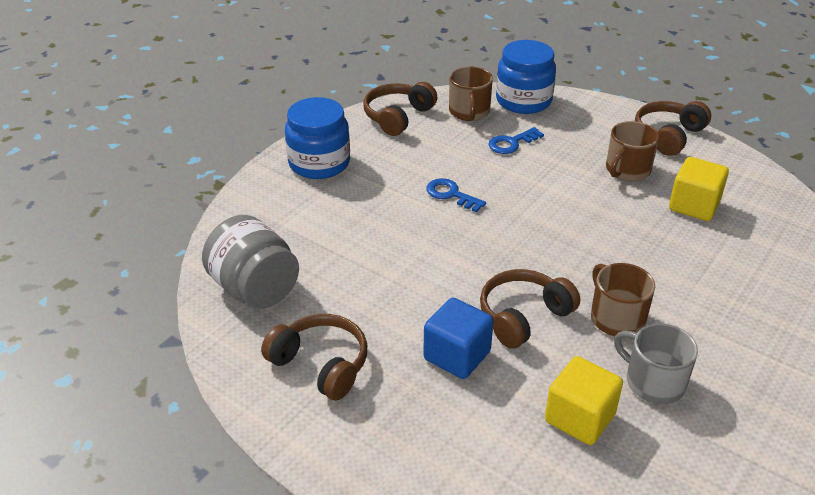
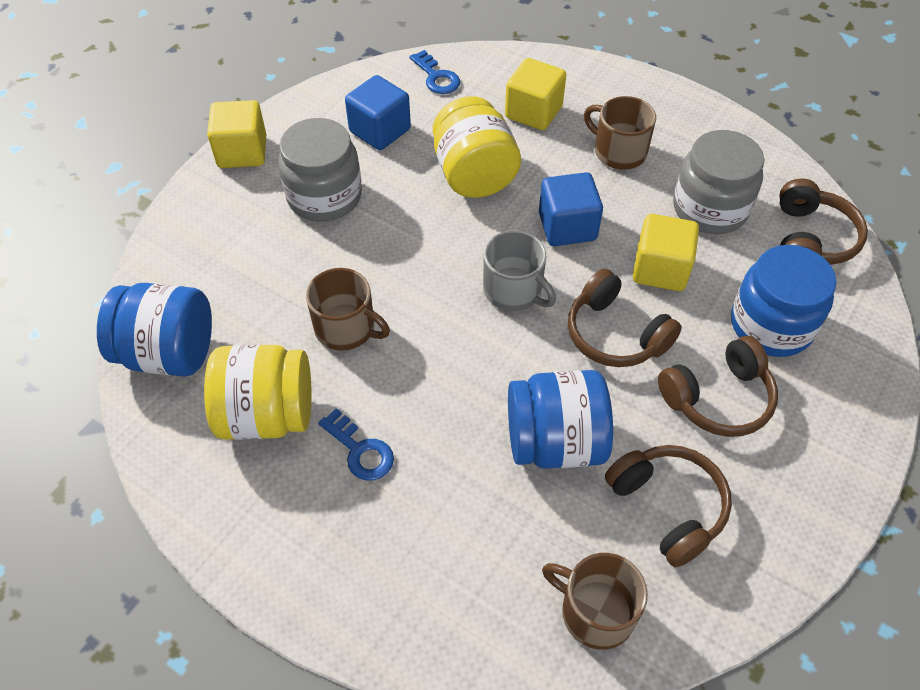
blue cube: [423,298,493,379] = 1 -> [345,75,411,150] [539,172,603,246] = 2
blue jar: [285,97,350,179] [496,40,556,114] = 2 -> [97,283,212,377] [508,370,613,469] [731,245,836,357] = 3
grey jar: [202,215,299,309] = 1 -> [278,118,362,221] [673,130,764,234] = 2
yellow cube: [545,356,623,445] [669,157,729,221] = 2 -> [207,100,266,168] [505,58,566,130] [633,214,699,291] = 3
yellow jar: none = 0 -> [204,344,312,440] [433,96,521,198] = 2

